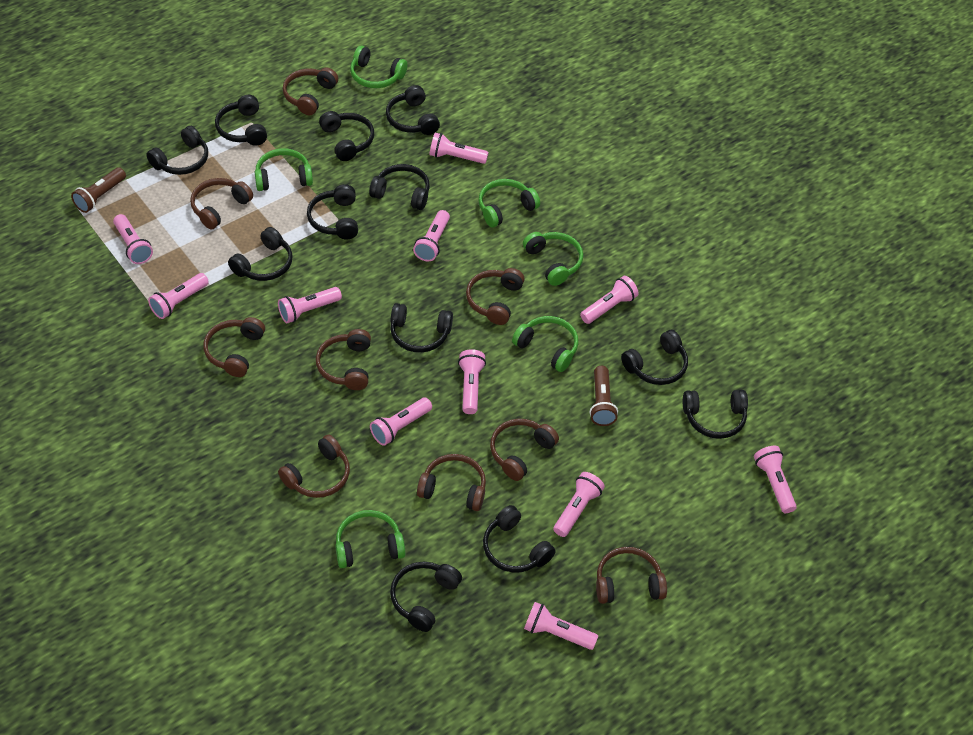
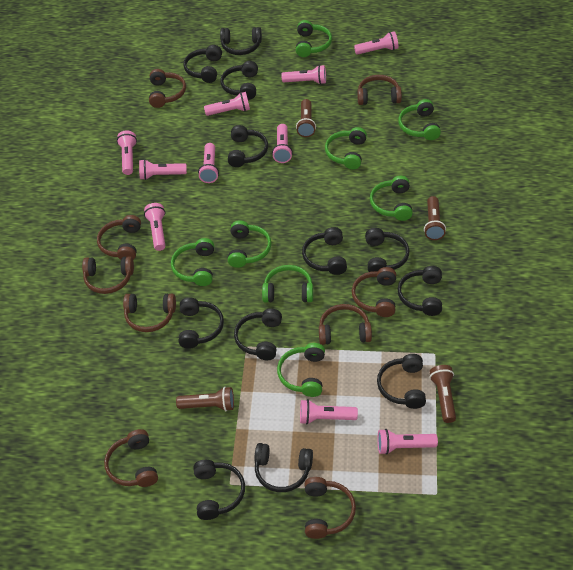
brown flashlight: [71,167,126,213] [589,366,618,426] = 2 -> [176,387,234,411] [296,99,316,137] [424,196,446,240] [430,365,456,423] = 4
green headphones: [255,148,313,191] [335,510,405,568] [350,46,408,88] [478,179,540,228] [512,316,578,372] [523,232,583,286] = 6 -> [171,238,214,286] [228,220,271,268] [262,265,313,302] [277,343,325,397] [296,20,332,57] [325,127,367,170] [370,176,413,221] [398,99,441,140] = 8
pink flashlight: [113,214,153,264] [148,273,209,319] [278,287,342,323] [370,398,432,446] [413,210,450,261] [429,133,489,164] [458,349,486,414] [524,602,598,650] [553,472,605,537] [580,276,639,324] [754,446,797,513] = 11 -> [117,130,137,175] [139,159,187,180] [144,203,165,251] [198,143,219,183] [204,92,250,116] [272,124,293,163] [281,65,326,84] [300,399,358,424] [354,31,399,55] [377,429,438,455] = 10

